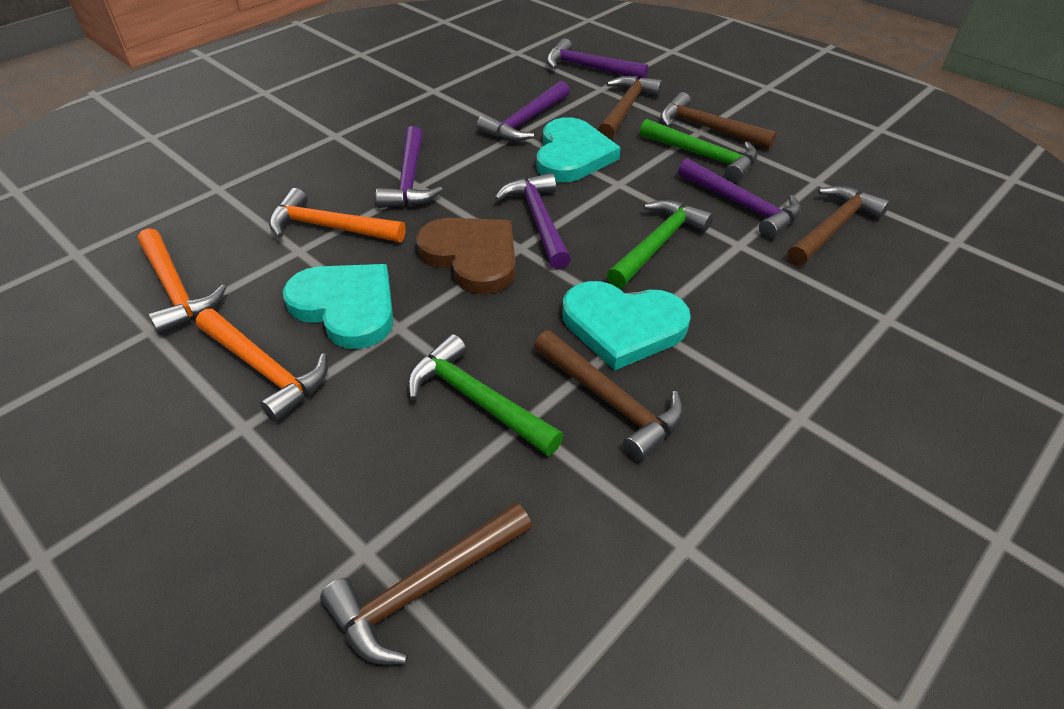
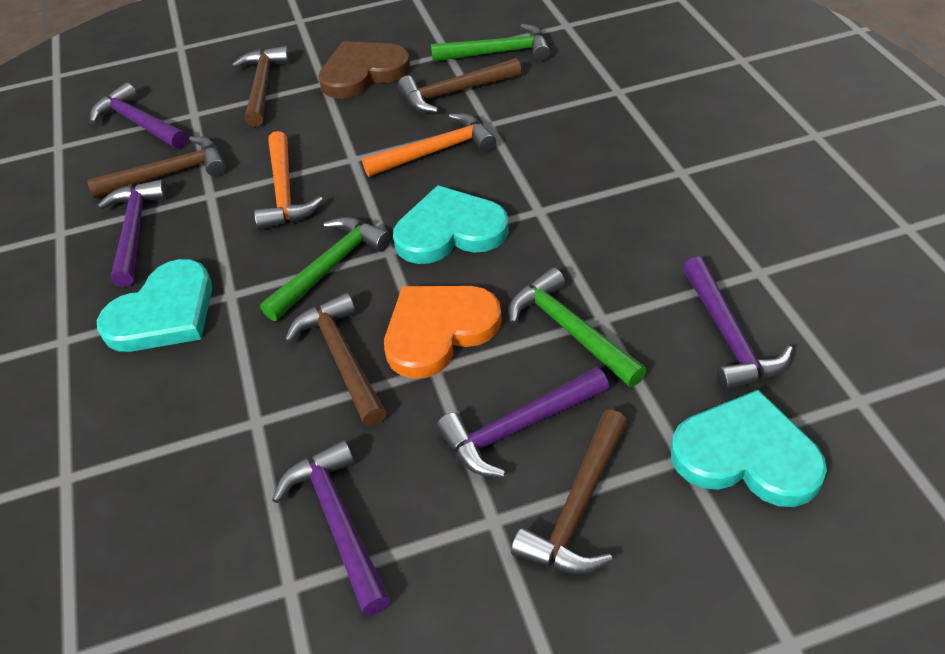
orange hammer: [138,228,226,335] [196,309,328,422] [269,188,406,242] = 3 -> [254,131,323,230] [362,113,496,177] = 2
orange heart: none = 0 -> [384,286,502,379] = 1

